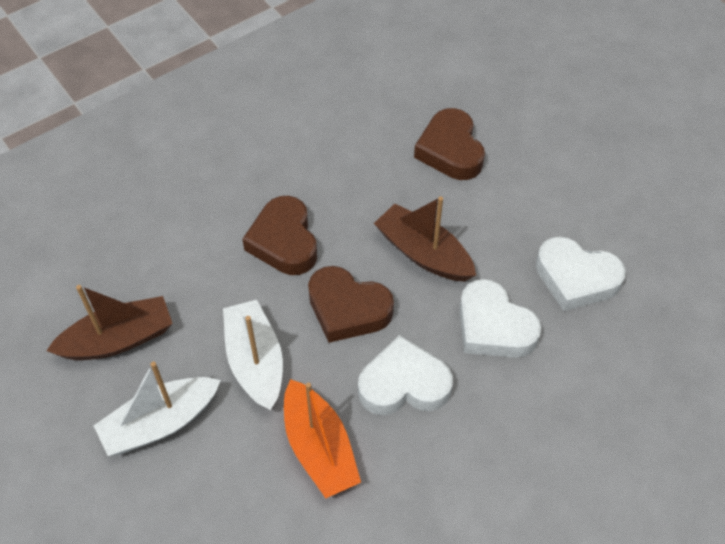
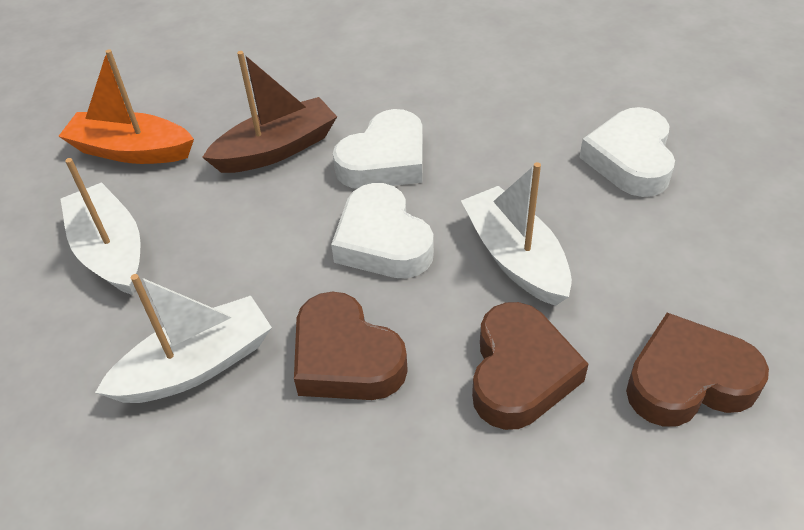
brown boat: [46,285,173,360] [374,196,476,281] = 2 -> [202,51,337,173] = 1
white boat: [94,362,221,456] [223,300,283,410] = 2 -> [61,158,140,295] [95,274,272,403] [461,162,572,306] = 3

